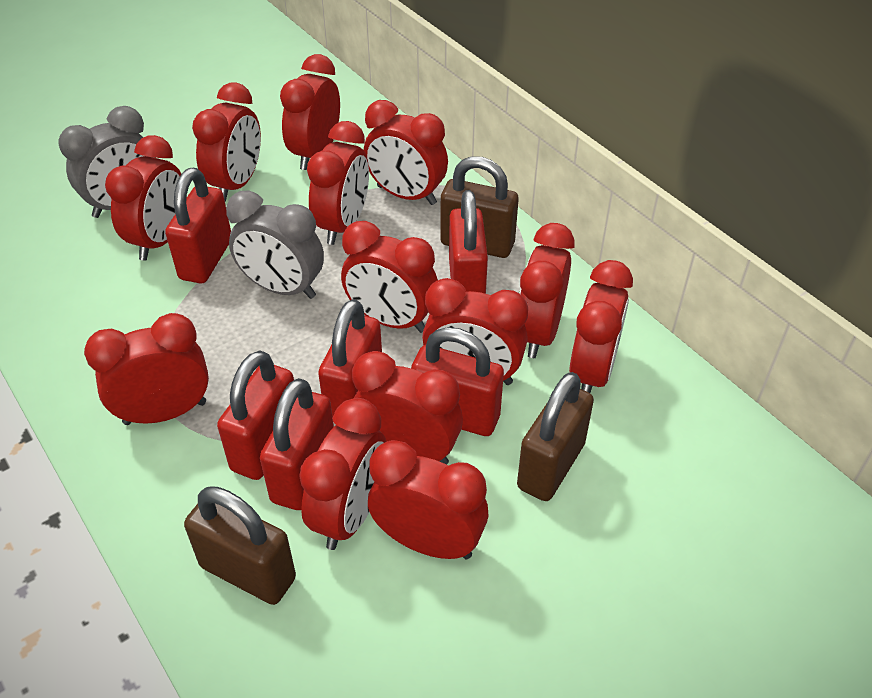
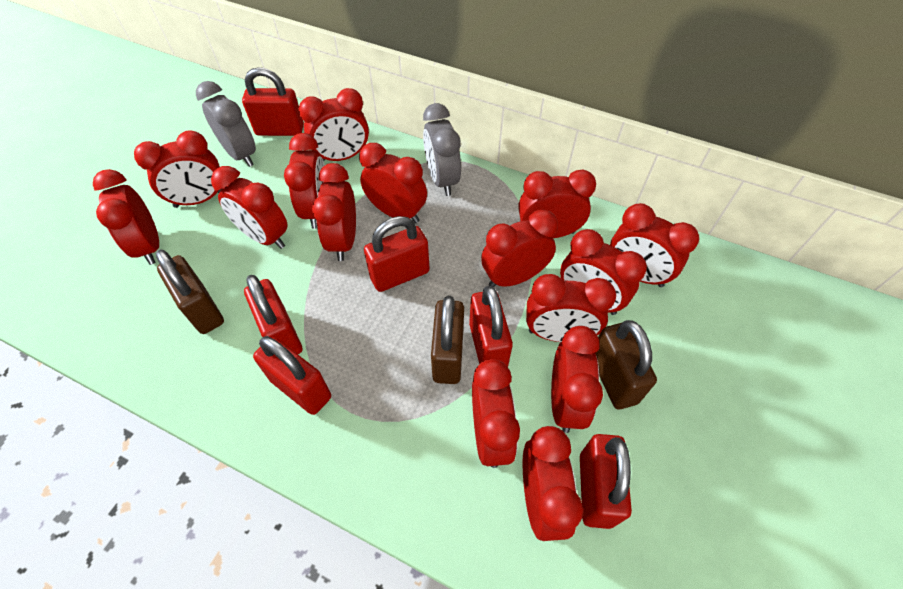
red clock: [84,313,209,425] [105,135,181,261] [192,82,261,202] [280,54,340,170] [299,398,386,550] [307,121,369,245] [341,221,438,333] [352,351,463,464] [364,100,448,205] [368,440,488,559] [422,278,528,385] [520,223,574,358] [569,260,633,393] = 13 -> [93,169,159,265] [134,130,221,208] [211,166,288,249] [284,133,325,229] [299,88,369,161] [312,163,356,261] [359,143,427,223] [472,359,520,468] [481,209,558,287] [519,170,596,238] [523,426,583,541] [526,274,616,342] [551,326,603,433] [560,229,647,315] [610,203,699,287] = 15

